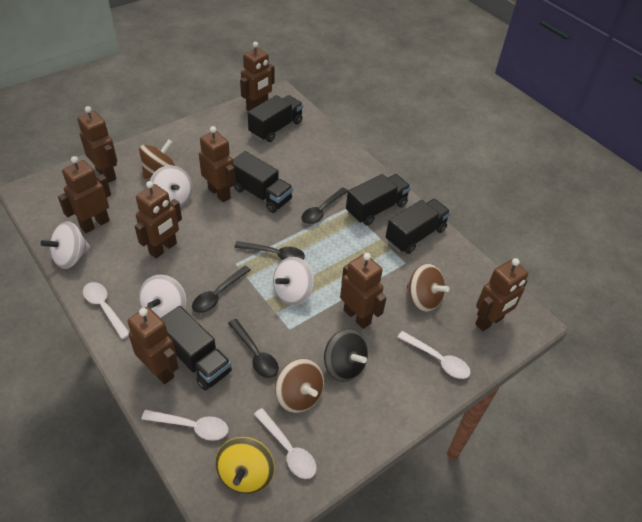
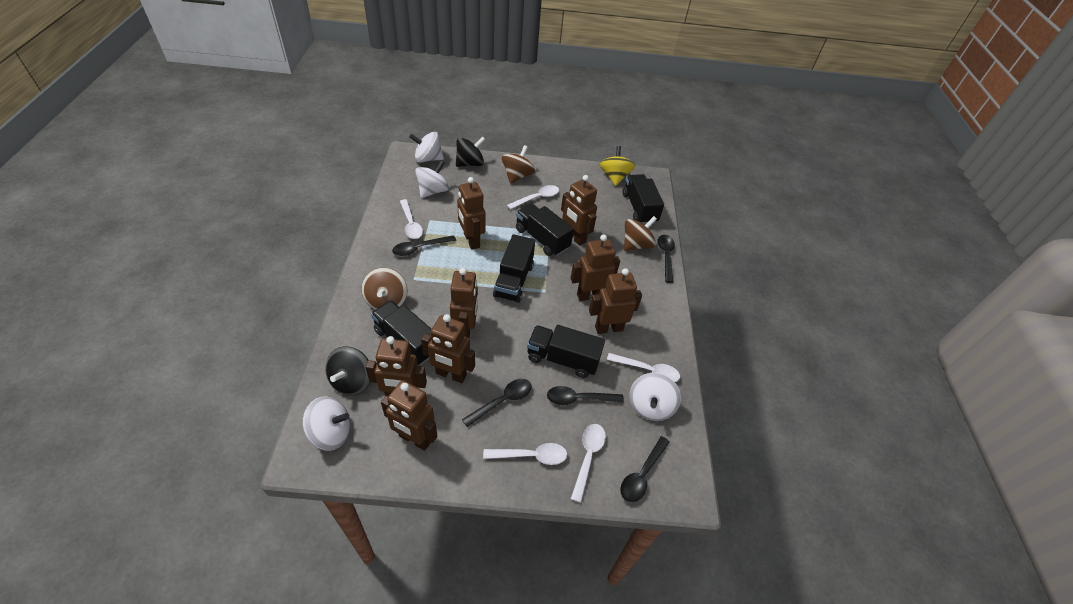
black spinning top: [324,329,368,382] = 1 -> [325,346,370,396] [456,136,485,167] = 2
black spoon: [192,266,251,313] [228,319,279,378] [234,241,305,260] [301,187,348,224] = 4 -> [392,235,456,256] [462,379,532,427] [547,386,624,405] [620,436,670,502] [658,235,675,283] = 5
white spoon: [83,282,129,339] [141,410,228,441] [254,408,317,479] [398,331,471,379] = 4 -> [400,199,423,239] [483,443,567,465] [507,185,559,210] [571,424,606,503] [607,353,680,382] = 5

